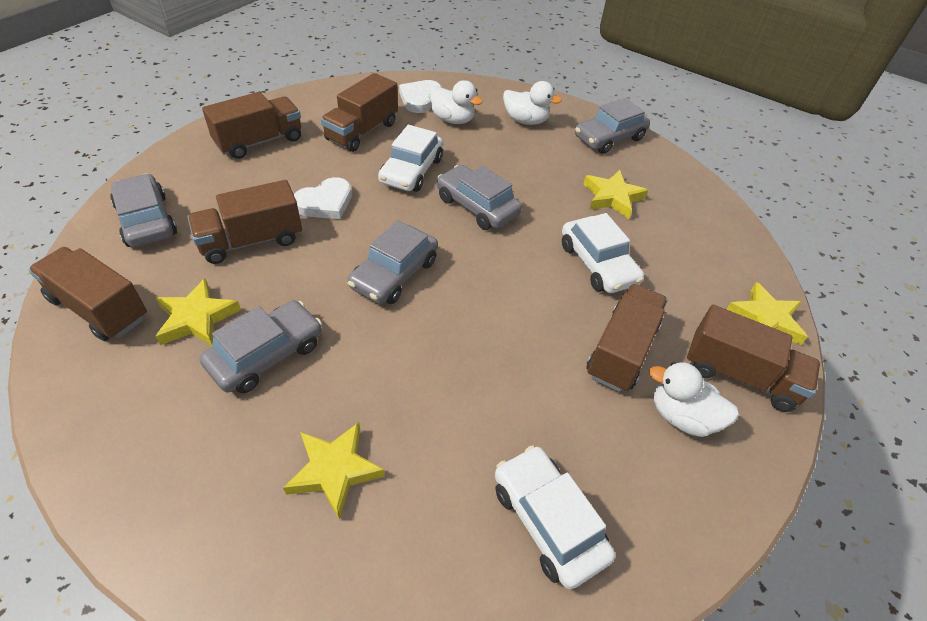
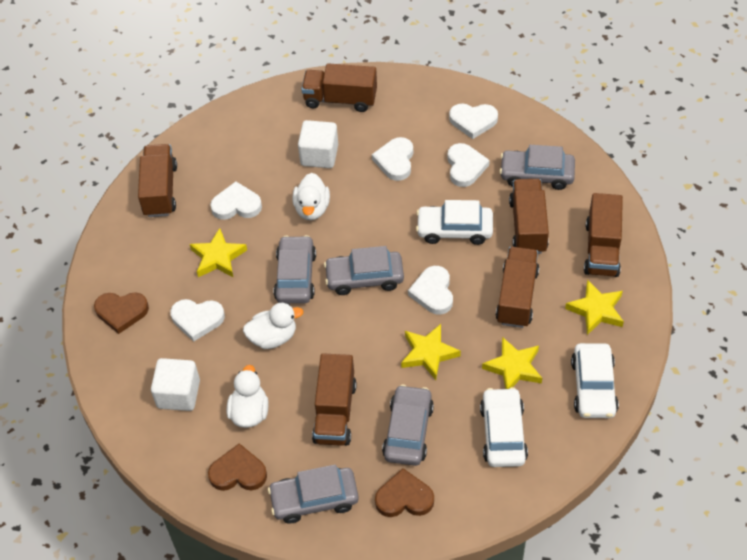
brown heart: none = 0 -> [94,292,149,334] [208,443,267,491] [375,468,434,517] = 3
white cube: none = 0 -> [151,358,200,411] [298,120,338,168] = 2
white heart: [294,177,352,219] [399,80,442,113] = 2 -> [170,299,225,342] [210,182,262,220] [372,137,413,181] [408,266,453,315] [447,143,490,187] [449,104,498,139] = 6

